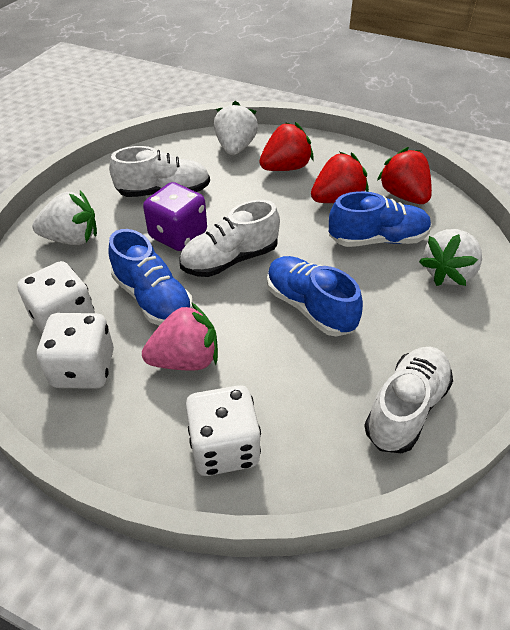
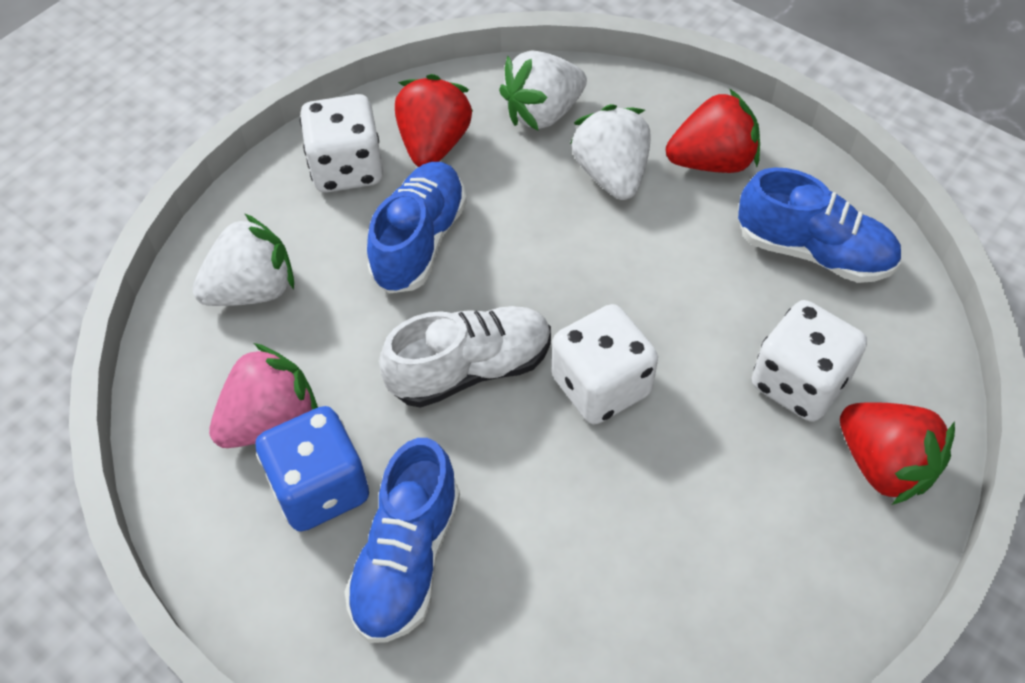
blue dice: none = 0 -> [256,406,369,531] = 1
purple dice: [143,182,207,251] = 1 -> none = 0
white shoe: [109,146,210,197] [180,200,280,277] [364,347,453,453] = 3 -> [379,306,551,408] = 1

